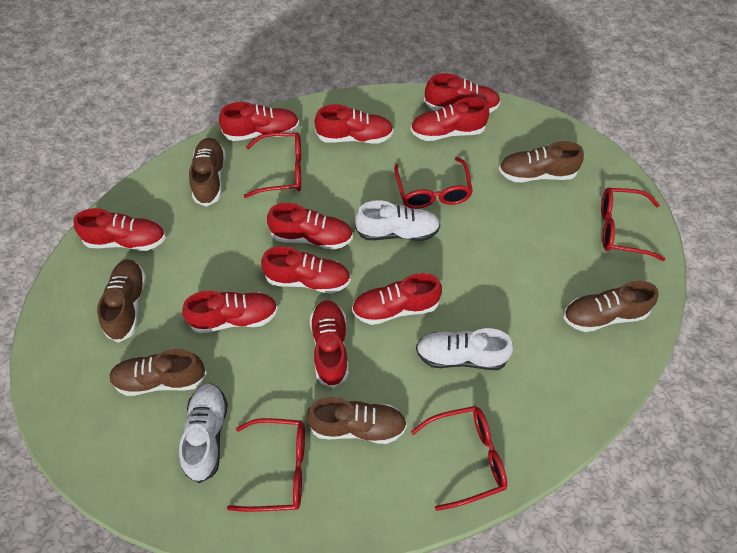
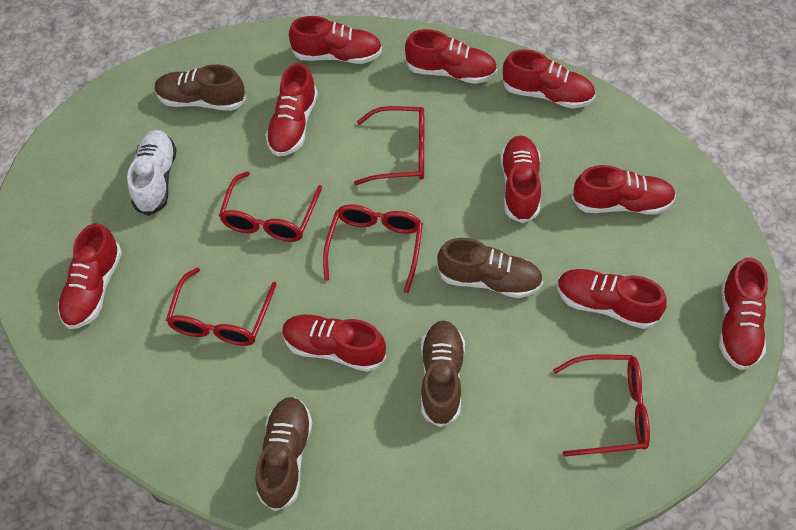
brown shoe: [97,259,146,343] [109,349,207,396] [189,138,226,207] [306,397,407,444] [499,141,584,182] [563,281,659,332] = 6 -> [155,64,246,111] [255,397,313,511] [421,320,465,427] [437,238,543,298] = 4
white shoe: [179,384,228,483] [355,200,440,241] [416,328,513,370] = 3 -> [127,130,177,216] = 1

